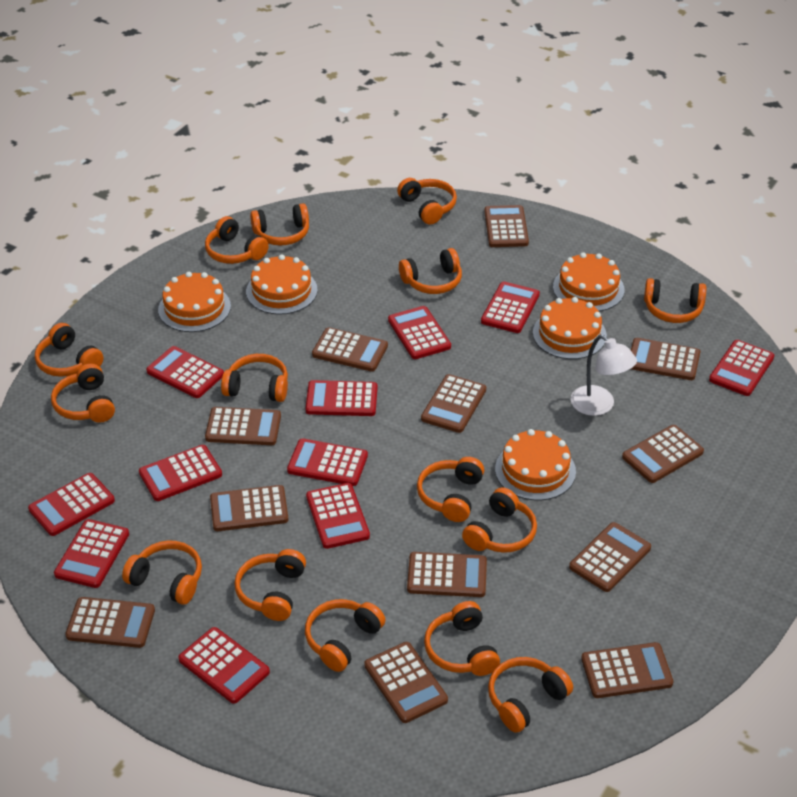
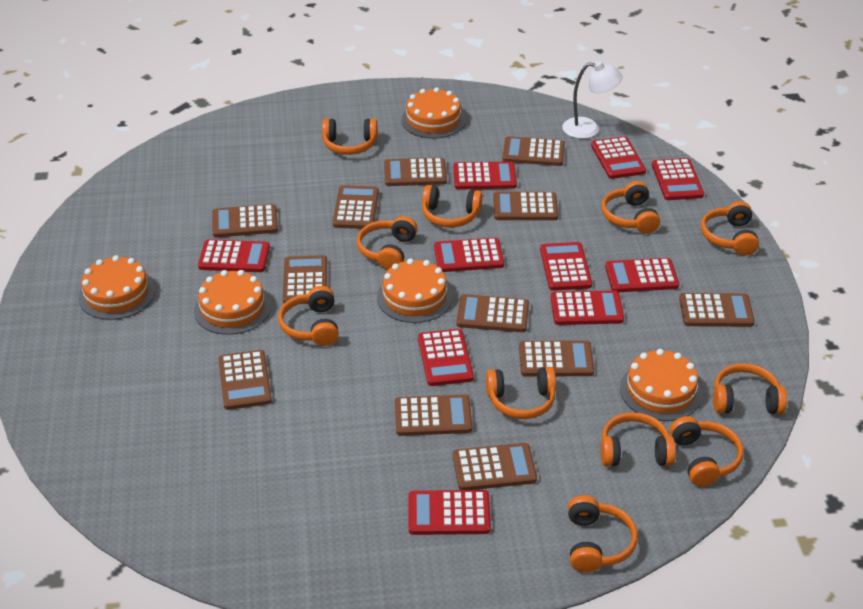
orange headphones: [35,323,103,377] [51,363,115,423] [122,541,202,605] [205,216,269,264] [221,354,288,402] [234,549,306,621] [250,203,309,245] [305,599,386,672] [397,178,457,225] [399,248,462,294] [417,457,484,522] [424,601,500,676] [462,487,537,553] [488,657,573,733] [644,278,706,323] = 15 -> [278,286,339,346] [322,119,377,155] [357,216,418,270] [422,185,482,228] [486,367,556,419] [568,495,638,573] [601,181,660,234] [601,412,676,466] [670,416,744,487] [701,201,759,256] [713,363,787,414] = 11
red calculator: [28,473,115,536] [54,519,129,588] [139,445,222,501] [146,346,224,398] [178,627,270,704] [287,438,368,486] [306,380,378,416] [306,483,370,549] [388,306,451,359] [481,282,540,333] [709,340,774,396] = 11 -> [198,239,270,272] [409,490,491,535] [418,329,474,386] [434,238,504,272] [453,161,517,190] [540,242,592,291] [551,290,624,325] [591,136,646,179] [605,258,679,292] [652,158,704,200] = 10

